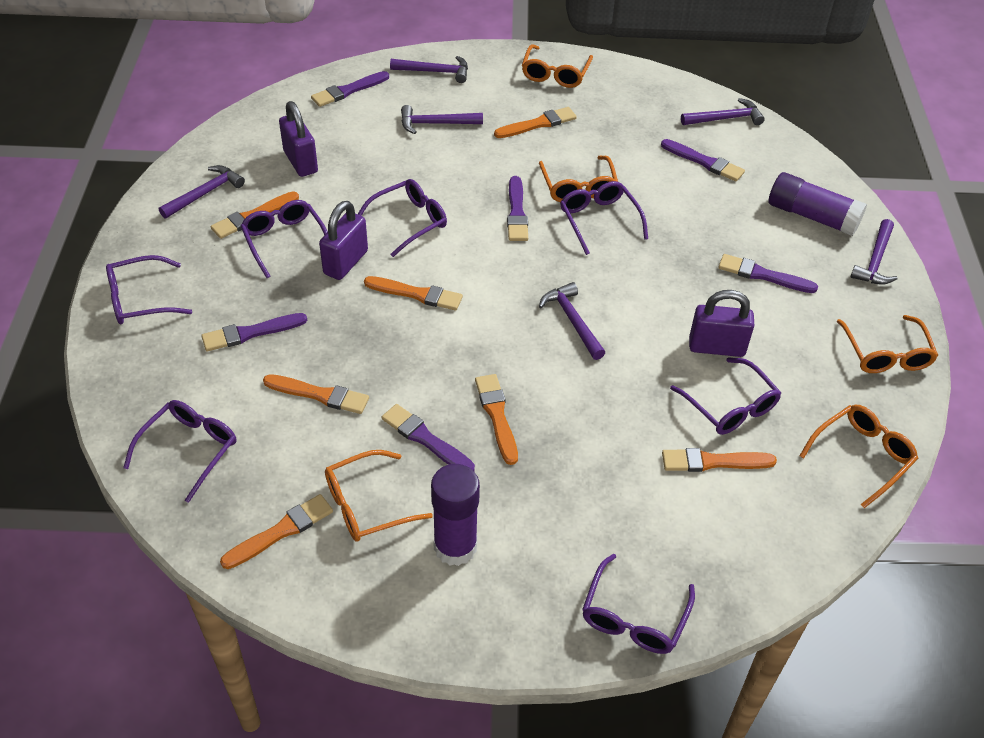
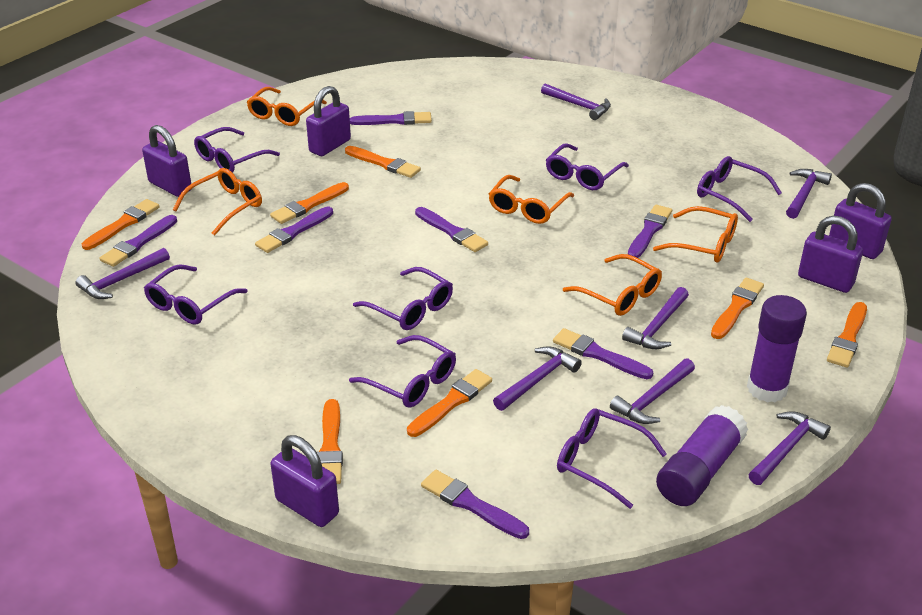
purple brush: [201,313,307,351] [311,71,389,107] [382,404,475,471] [507,176,528,241] [661,139,745,182] [718,254,818,293] = 6 -> [100,215,177,267] [255,207,333,253] [350,111,432,125] [415,207,488,252] [421,470,529,539] [553,328,653,379] [628,205,672,258] = 7
purple hammer: [159,165,245,219] [390,56,468,83] [401,105,483,134] [539,282,605,360] [681,98,765,125] [850,219,898,285] = 6 -> [75,248,170,299] [493,346,582,411] [541,83,611,120] [610,358,695,424] [622,287,689,349] [748,411,831,485] [786,169,832,219] = 7
purple padlock: [279,101,318,177] [319,201,368,280] [689,290,754,357] = 3 -> [142,125,191,197] [270,435,339,527] [306,86,351,156] [798,216,863,293] [829,183,892,259] = 5

